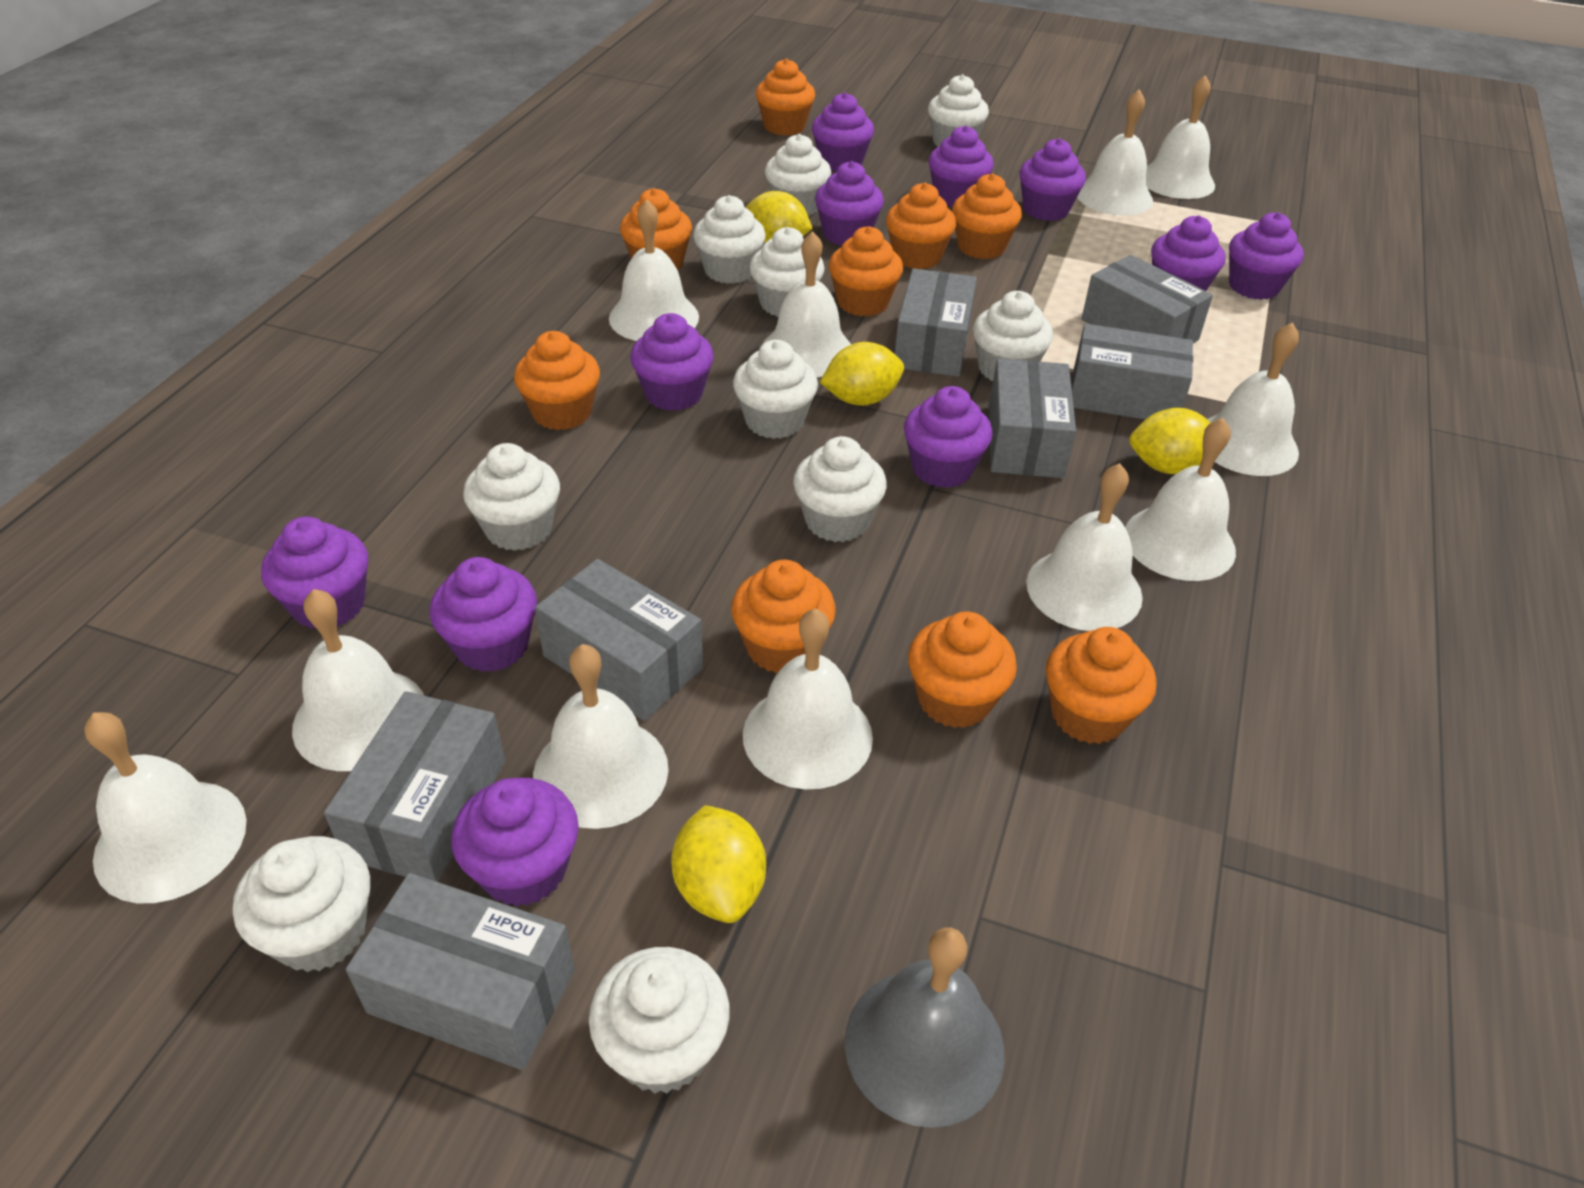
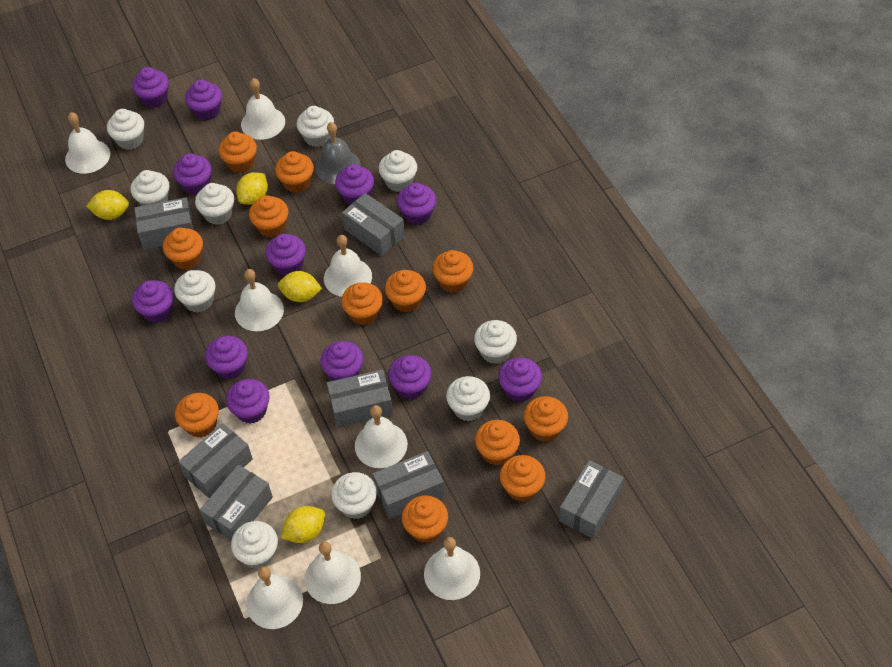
orange cupcake: [514,331,600,430] [620,188,692,270] [731,560,836,673] [756,58,815,136] [829,226,903,317] [886,183,956,269] [908,611,1017,728] [952,173,1022,259] [1046,627,1157,744] = 9 -> [163,227,203,270] [175,393,219,438] [219,132,257,173] [249,195,289,238] [275,151,314,193] [341,282,383,325] [385,270,426,312] [402,495,448,543] [432,250,473,293] [475,420,520,466] [500,455,546,502] [524,396,568,442] = 12
purple cupcake: [261,517,368,629] [429,557,537,672] [451,778,579,907] [630,313,714,411] [812,92,874,172] [815,161,884,245] [904,386,993,488] [928,125,994,206] [1019,138,1086,221] [1151,215,1226,291] [1229,212,1304,300] = 11 -> [132,67,169,108] [132,280,173,323] [173,153,212,195] [185,79,222,121] [205,336,248,380] [226,379,270,424] [265,234,306,276] [321,341,363,381] [335,164,374,205] [388,355,432,399] [397,183,436,225] [498,357,542,402] = 12
white bell: [84,712,246,903] [292,589,424,771] [533,644,669,829] [609,199,699,341] [743,608,873,789] [763,231,851,377] [1026,463,1143,631] [1077,89,1153,215] [1125,418,1236,581] [1146,75,1215,199] [1207,322,1299,476] = 11 -> [65,112,110,174] [235,269,284,331] [241,78,285,140] [246,567,303,629] [305,541,361,604] [324,235,372,297] [355,405,408,468] [424,537,480,600] = 8

